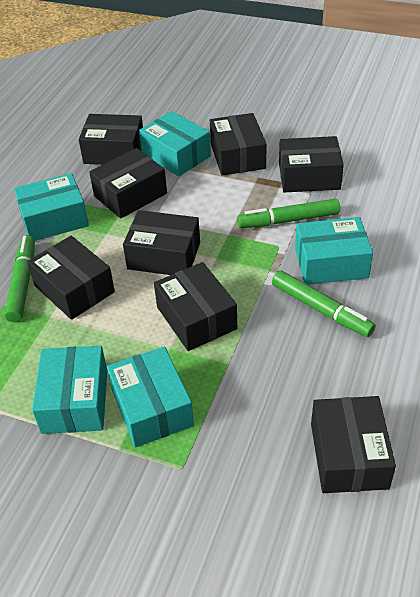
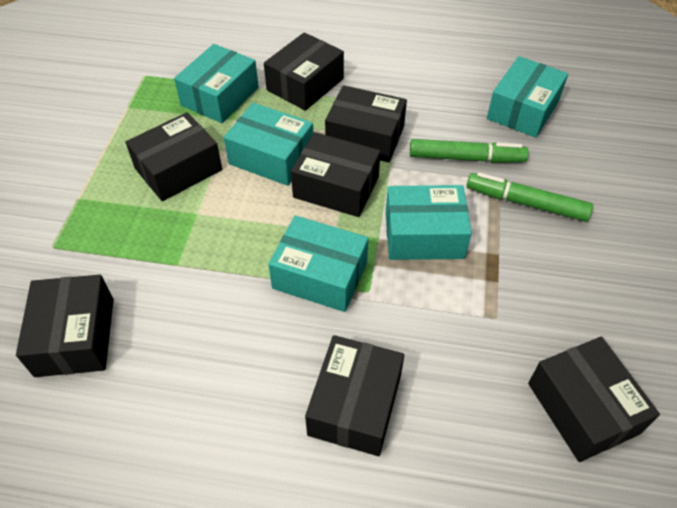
black box: [27,236,115,320] [79,114,143,165] [89,148,167,219] [123,210,200,275] [154,262,237,351] [210,113,267,176] [279,136,344,192] [311,396,396,493] = 8 -> [16,275,114,377] [125,112,222,201] [264,32,344,111] [291,132,381,217] [305,335,404,456] [325,85,407,162] [528,337,660,462] = 7
green marker: [4,235,35,322] [237,199,340,228] [272,270,376,337] = 3 -> [410,139,529,163] [467,173,593,222] = 2

